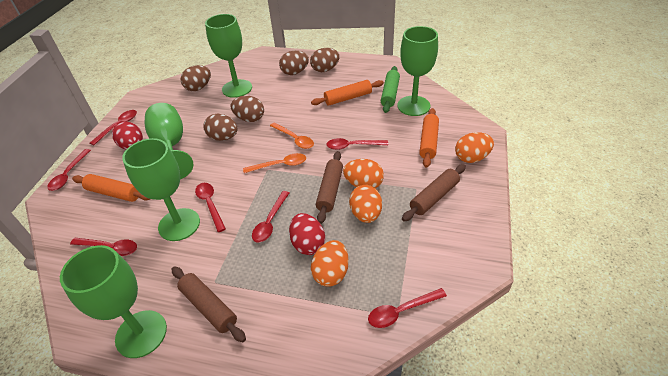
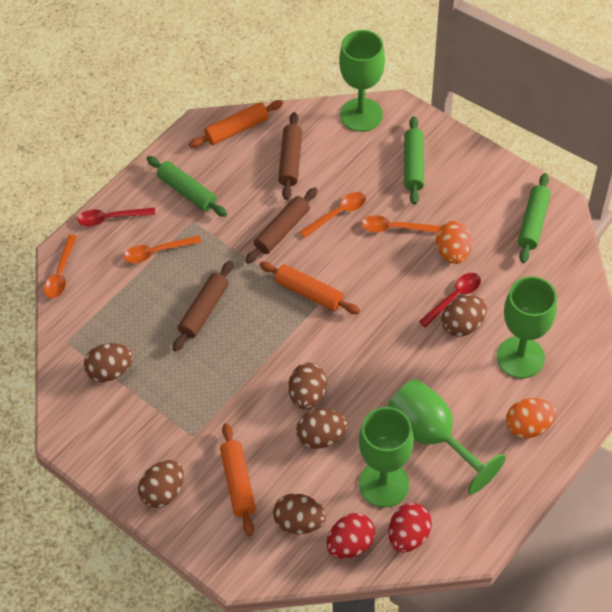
brown egg: [181,65,211,91] [203,114,238,141] [231,96,264,122] [279,51,309,75] [310,48,340,72] = 5 -> [84,343,133,382] [138,460,184,508] [273,493,326,534] [289,363,327,410] [296,409,347,449] [441,296,487,337] = 6
green goblet: [60,245,167,358] [122,138,200,241] [145,103,194,179] [205,14,252,98] [398,26,438,116] = 5 -> [339,30,385,132] [359,407,414,507] [387,379,506,494] [496,276,557,378] = 4
green rolling pin: [381,66,400,113] = 1 -> [147,156,227,217] [404,116,424,205] [518,173,551,263] = 3
orange egg: [311,240,349,287] [343,159,384,188] [349,185,382,223] [455,132,494,163] = 4 -> [436,221,472,264] [506,398,557,439] = 2
orange spoon: [243,153,306,173] [270,122,314,149] = 2 -> [44,235,77,298] [124,235,202,263] [300,192,366,238] [361,215,440,233] = 4
red spoon: [47,149,91,191] [70,238,137,256] [90,110,137,145] [195,183,226,232] [252,191,289,243] [326,138,388,150] [368,288,447,328] = 7 -> [77,208,155,227] [419,273,481,327] = 2

